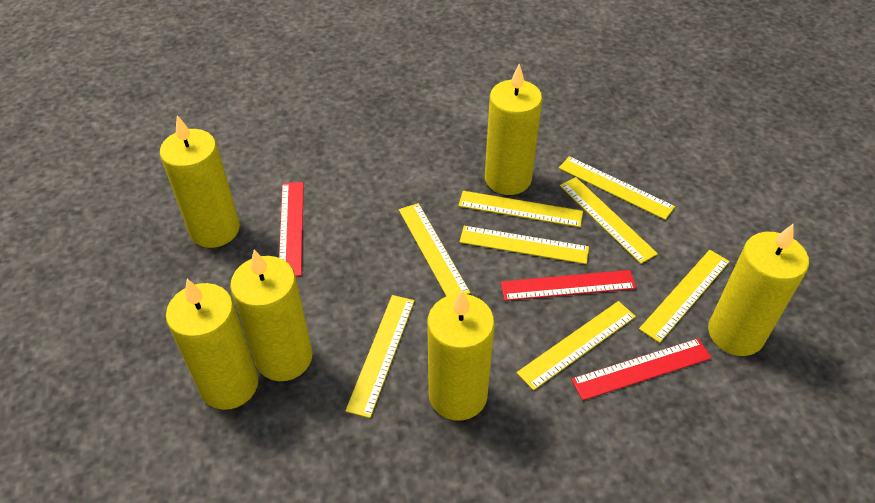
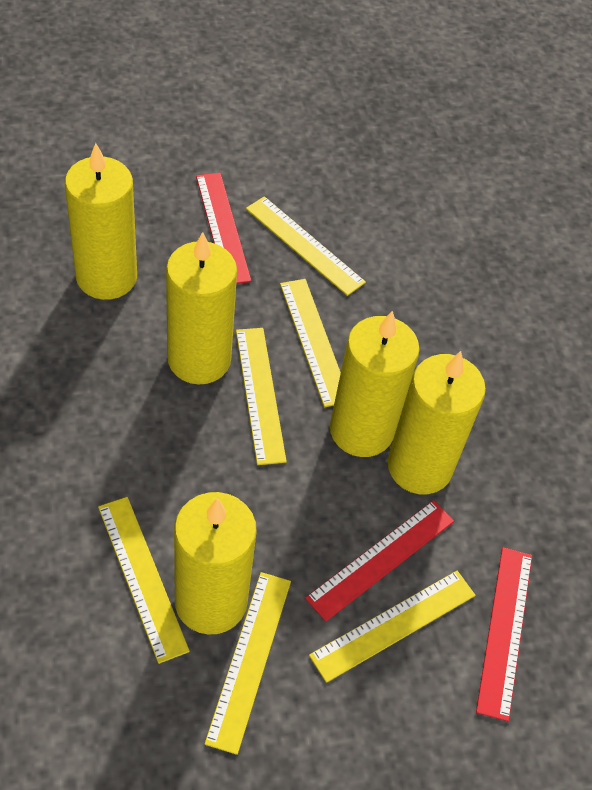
yellow candle: [160,115,240,248] [166,279,259,410] [230,250,313,381] [427,290,494,421] [485,64,542,195] [708,224,809,356] = 6 -> [65,143,137,300] [166,232,237,384] [174,492,257,635] [330,311,420,457] [388,351,486,494] = 5
yellow ruler: [345,295,415,418] [399,203,470,296] [458,191,583,227] [459,226,589,264] [517,301,636,391] [559,156,675,220] [560,177,658,264] [639,250,730,343] = 8 -> [98,497,190,664] [205,572,291,755] [236,328,287,465] [246,196,366,296] [280,279,341,407] [309,571,476,683] = 6

